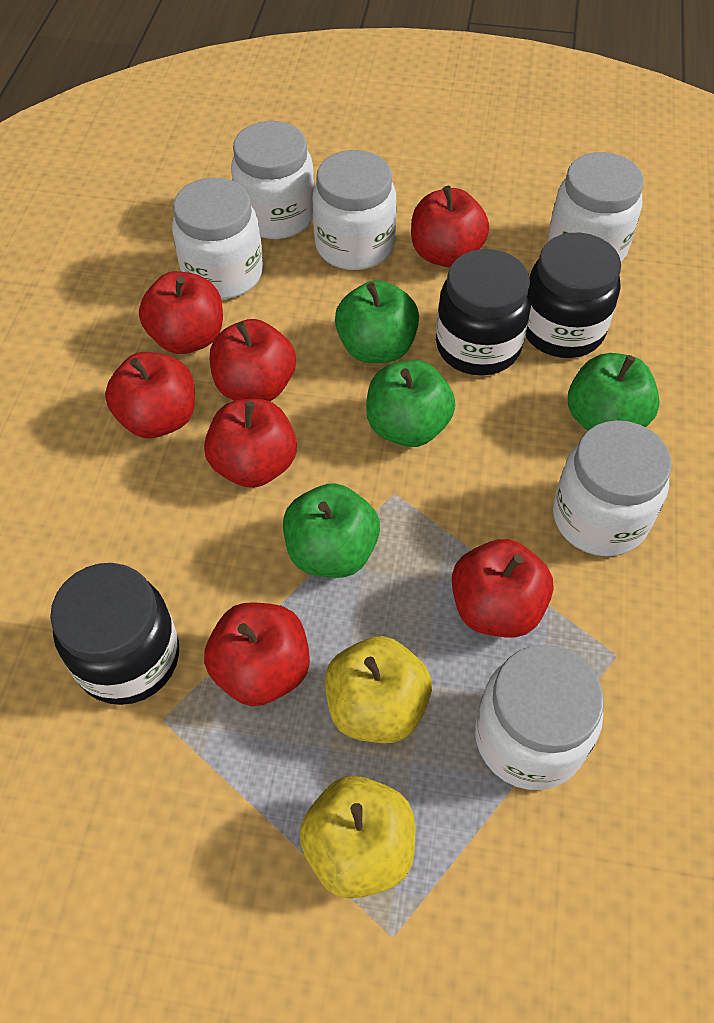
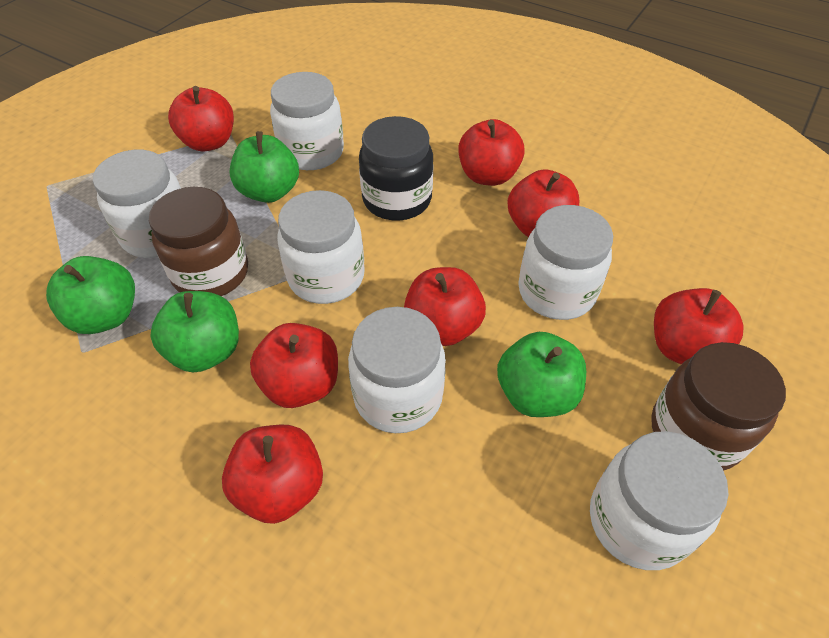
black jar: [50,563,179,705] [436,249,531,376] [526,233,621,358] = 3 -> [359,116,433,221] = 1
brown jar: none = 0 -> [149,187,248,296] [651,342,786,470] = 2
yellow apple: [299,776,415,899] [325,636,432,743] = 2 -> none = 0

